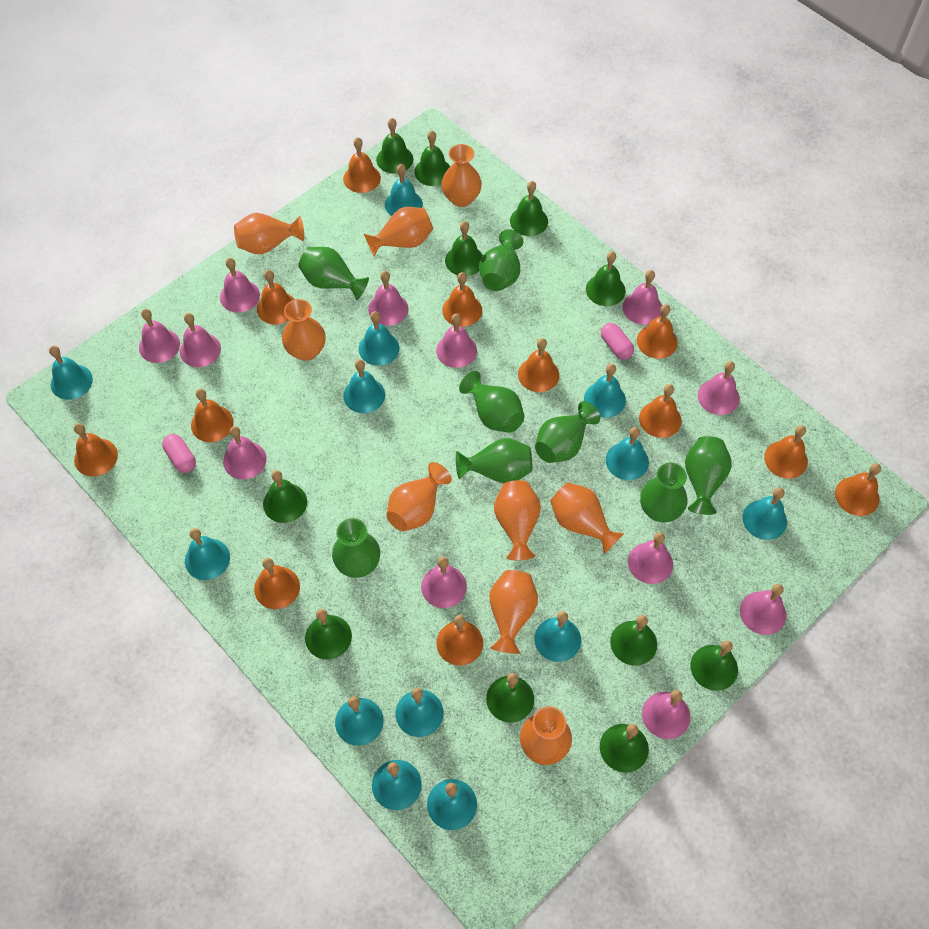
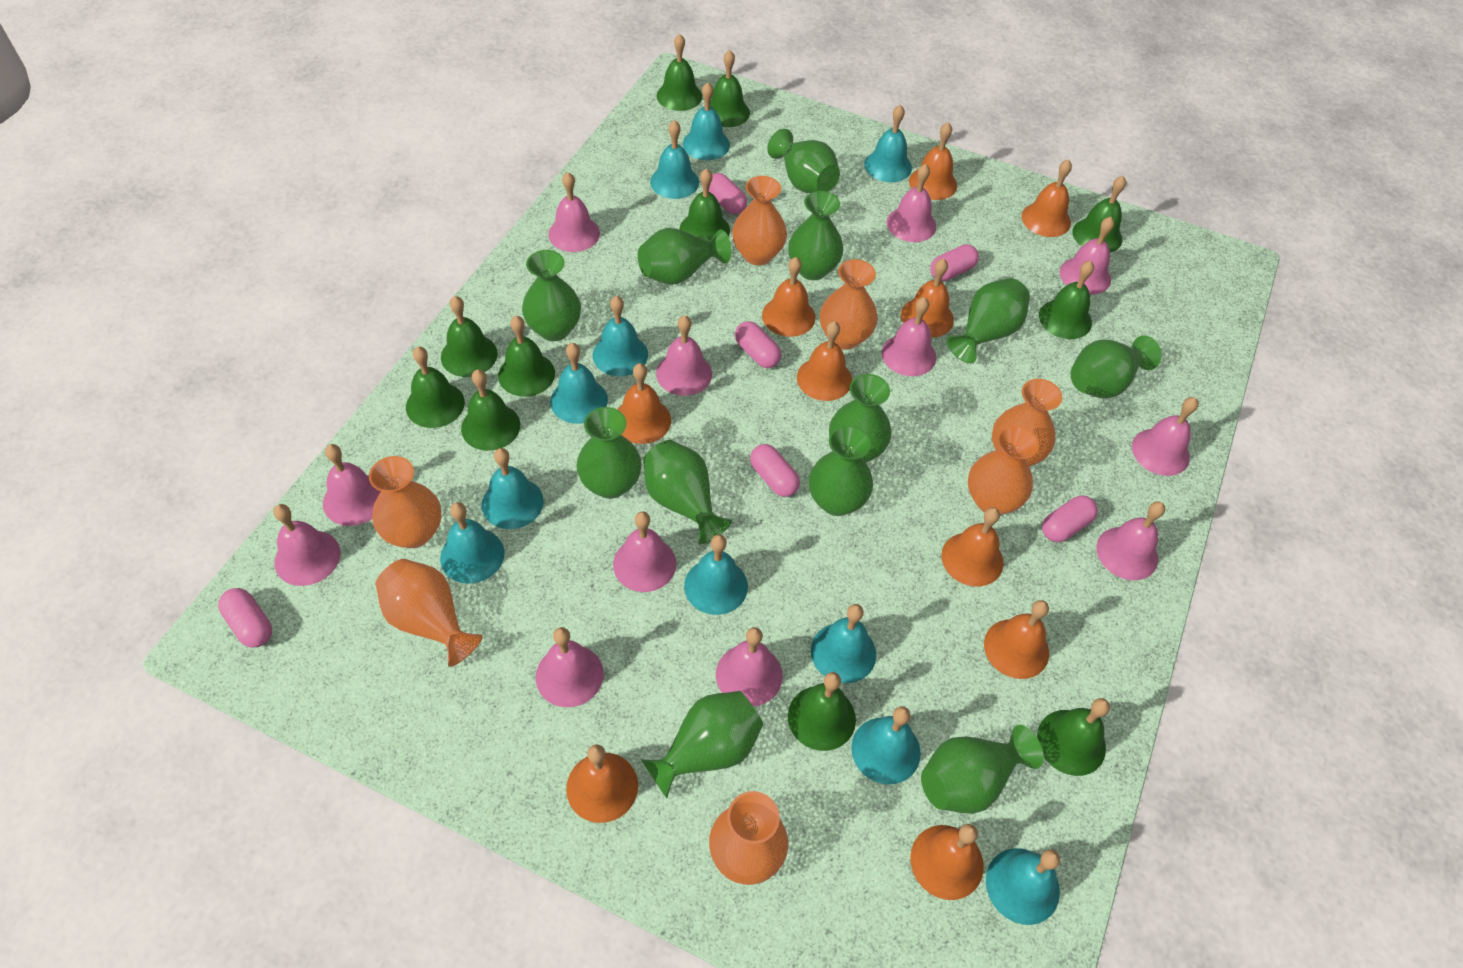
green vase: [298,247,369,300] [332,518,380,578] [456,438,532,483] [459,371,525,433] [479,229,524,291] [535,401,600,463] [640,462,688,522] [685,436,732,515] = 8 -> [522,250,581,341] [576,407,642,499] [638,228,731,285] [641,691,764,798] [643,440,732,545] [767,129,840,193] [788,191,843,280] [809,425,873,516] [829,374,891,463] [921,725,1044,814] [947,278,1030,363] [1071,335,1161,399] = 12
orange bell: [74,423,118,476] [191,389,234,442] [254,558,300,609] [257,270,295,325] [343,137,381,193] [436,615,483,666] [442,272,482,327] [518,338,559,392] [637,304,678,359] [639,384,681,438] [764,425,808,479] [835,463,881,516] = 12 -> [566,744,638,823] [617,363,671,444] [762,257,816,337] [797,321,852,401] [901,258,954,338] [909,122,957,200] [910,824,984,900] [941,507,1004,587] [984,600,1049,679] [1021,159,1072,237] = 10
orange vase: [234,213,304,254] [282,299,326,361] [364,207,433,256] [386,462,452,531] [442,144,482,207] [489,570,538,654] [494,480,541,560] [520,706,572,765] [550,483,624,554] = 9 -> [369,456,441,548] [375,559,483,667] [709,791,788,885] [732,176,787,265] [820,259,878,350] [968,425,1039,514] [992,379,1062,466] = 7
pink capsule: [162,434,196,473] [601,323,634,360] = 2 -> [218,588,272,648] [709,173,747,214] [735,321,781,368] [750,444,800,497] [930,244,979,281] [1042,496,1098,542] = 6
turquoise bell: [49,346,93,400] [185,528,230,580] [335,697,384,746] [343,359,385,413] [359,311,399,366] [372,760,422,810] [385,164,423,216] [395,688,444,737] [427,779,477,830] [534,611,581,662] [584,364,626,418] [606,427,649,480] [742,487,787,540] = 13 -> [440,502,505,584] [482,448,544,529] [550,343,608,424] [593,296,648,376] [650,120,699,199] [683,82,730,160] [684,535,748,615] [811,604,876,683] [851,706,921,784] [864,105,912,182] [986,848,1060,925] = 11

